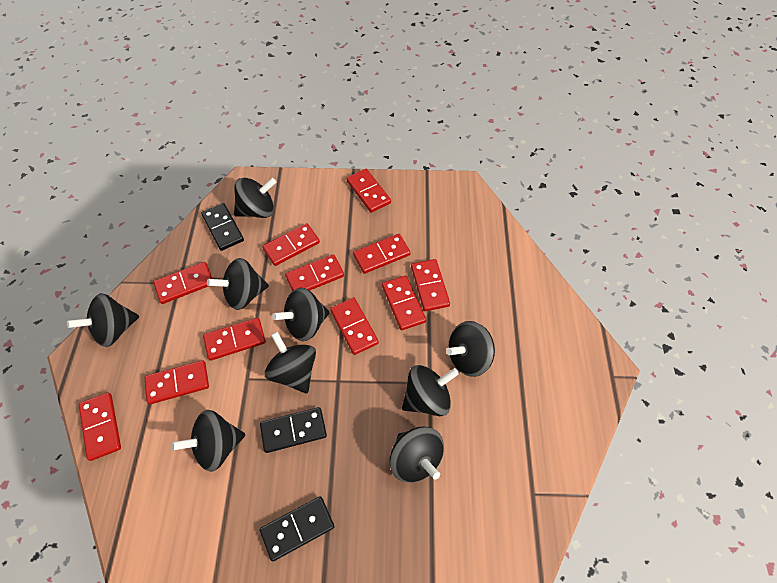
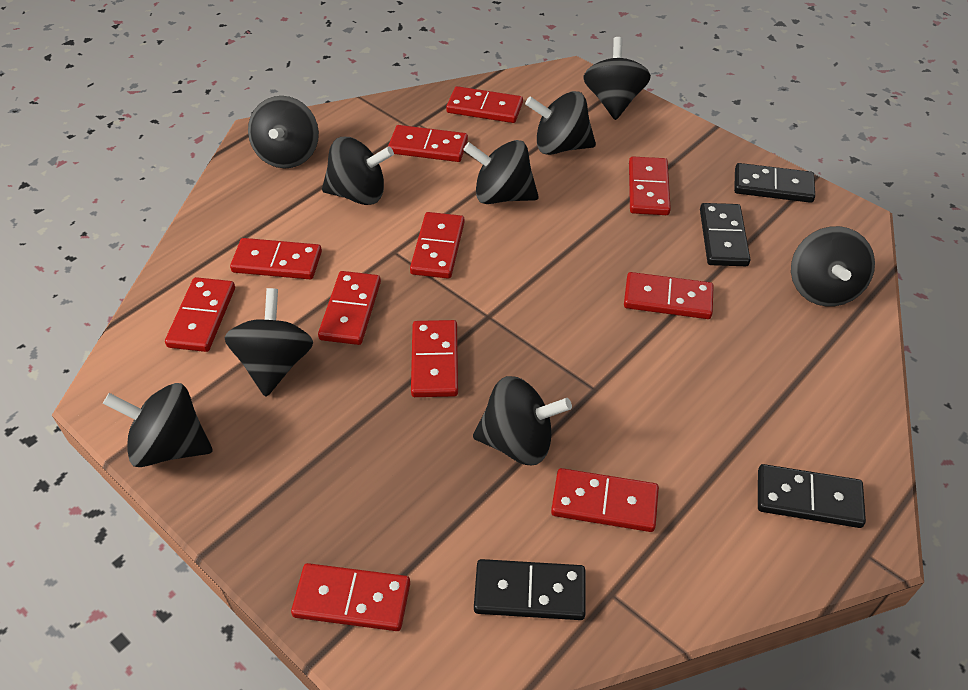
black domino: [201,203,244,251] [260,407,327,453] [260,496,335,561] = 3 -> [474,559,586,620] [700,203,750,266] [734,163,815,203] [758,464,866,528] = 4

